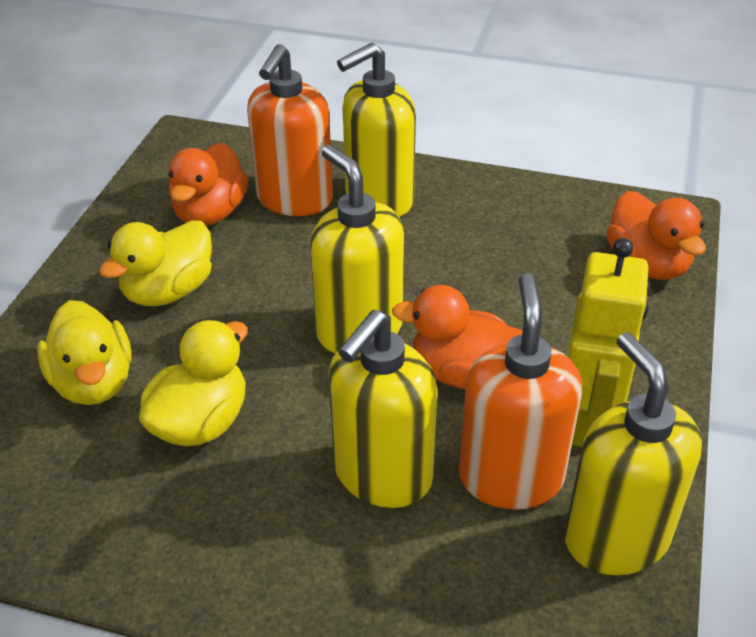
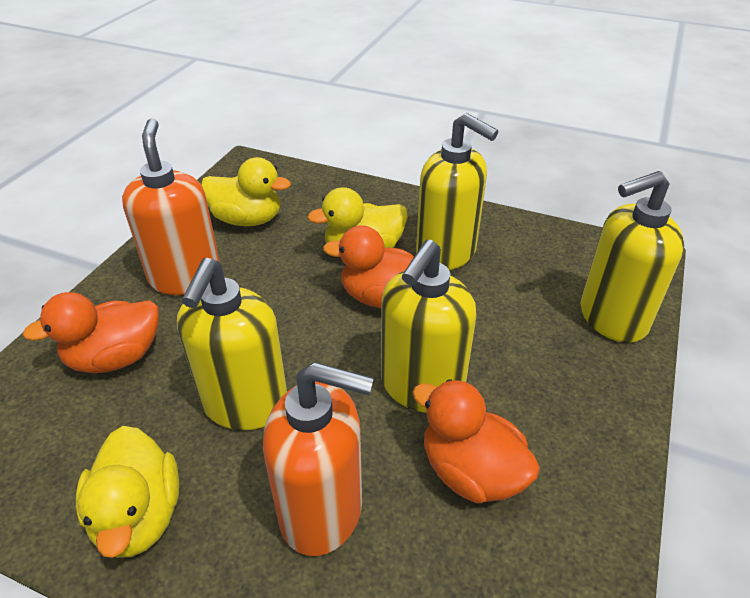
yellow robot: [567,238,650,447] = 1 -> none = 0

